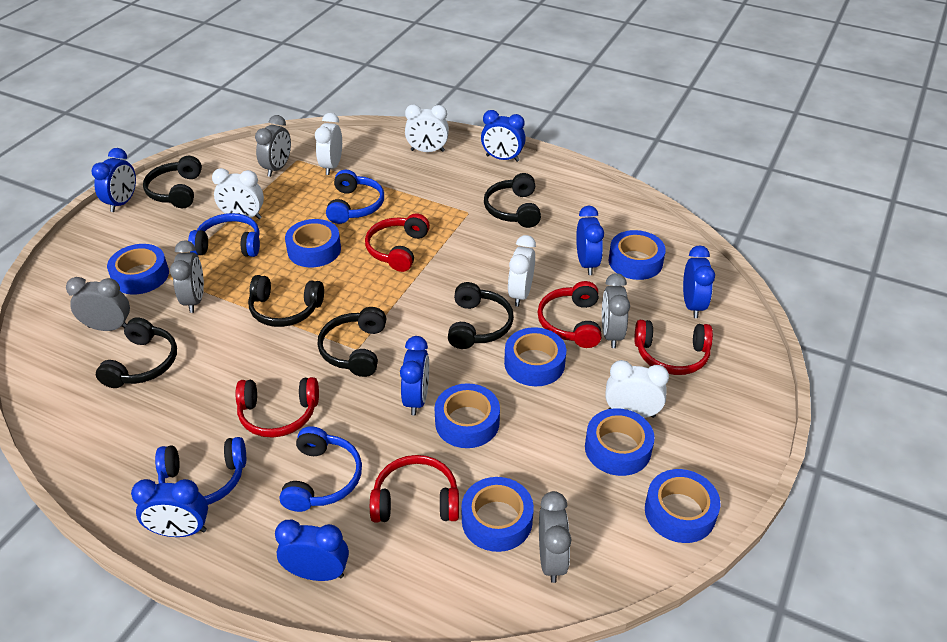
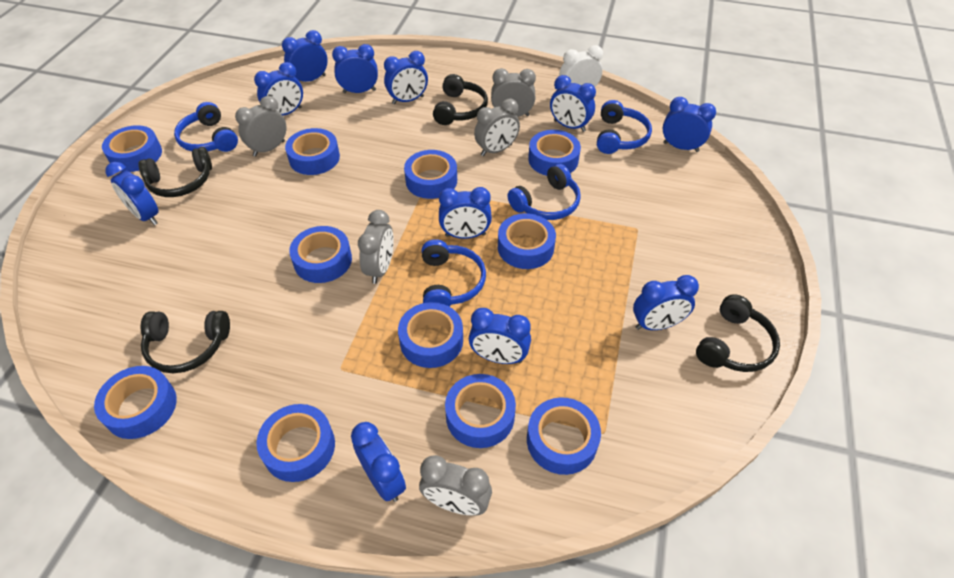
black headphones: [96,317,177,388] [143,156,202,208] [248,275,324,327] [317,307,386,377] [448,282,514,349] [484,173,541,228] = 6 -> [139,147,212,197] [141,311,230,373] [433,74,488,125] [696,294,780,372] = 4
blue clock: [91,148,136,212] [131,479,208,537] [275,520,349,581] [400,336,429,415] [481,110,526,162] [576,206,604,275] [683,246,715,318] = 7 -> [105,162,159,225] [254,62,303,116] [282,30,328,82] [332,44,378,93] [351,422,406,502] [384,51,428,104] [439,187,492,239] [469,308,531,364] [550,75,596,132] [633,275,699,330] [663,97,716,152] = 11
blue tape: [107,244,169,295] [285,219,341,267] [435,383,500,448] [461,477,534,552] [504,327,566,386] [585,408,655,476] [609,230,666,280] [645,469,720,543] = 8 -> [94,366,177,439] [102,125,162,172] [256,404,335,482] [285,128,340,175] [289,226,352,283] [398,302,463,368] [404,150,457,199] [445,374,516,448] [498,213,556,269] [527,397,601,475] [528,130,581,176] = 11
red headphones: [236,377,319,437] [365,213,430,272] [370,455,459,522] [537,281,602,348] [634,320,713,375] = 5 -> none = 0
white clock: [212,168,264,219] [315,113,342,175] [405,104,449,152] [508,235,536,307] [605,360,669,418] = 5 -> [559,45,603,87] = 1

